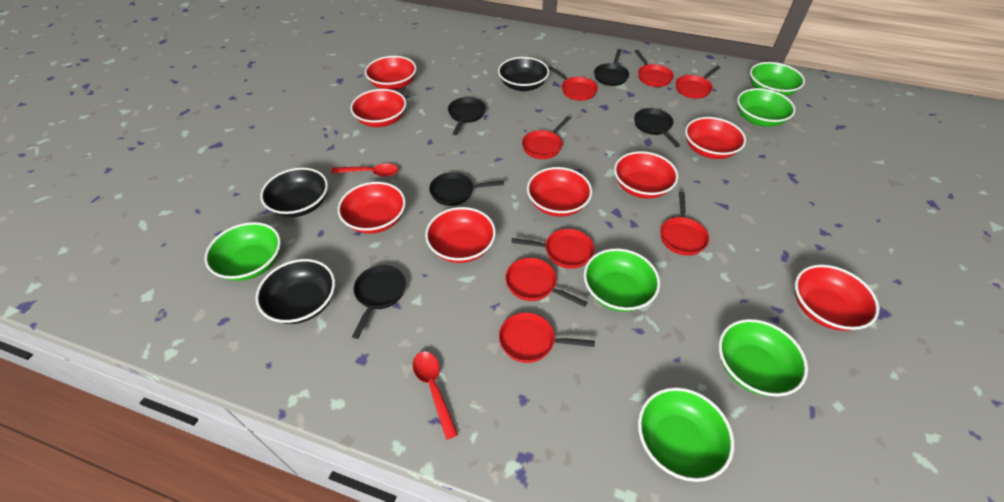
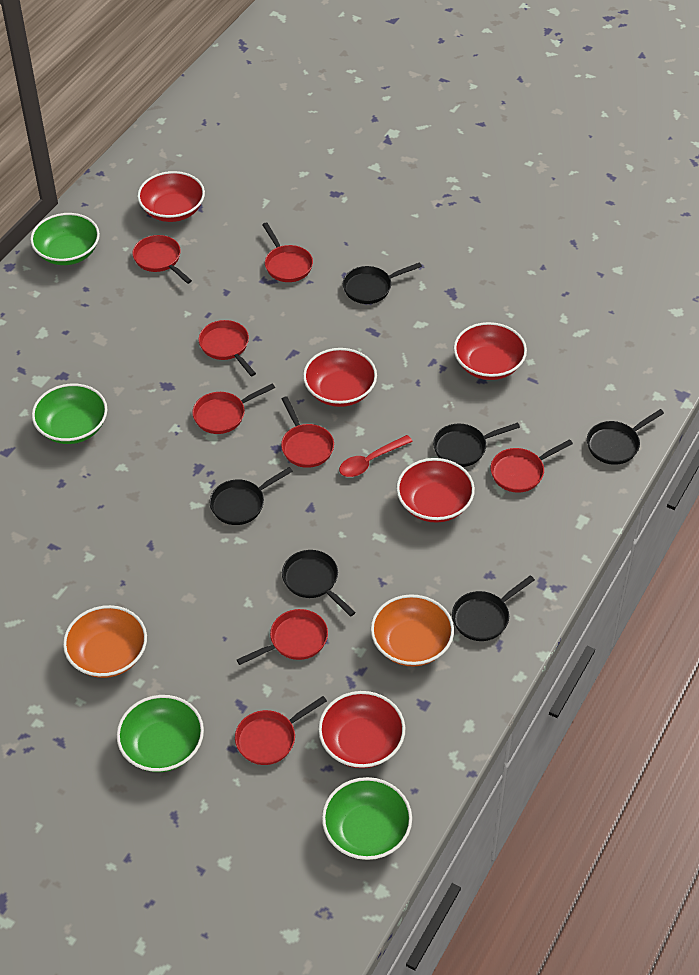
black bowl: [256,259,335,324] [260,168,328,217] [498,57,549,91] = 3 -> none = 0
black pan: [352,265,406,339] [429,172,504,206] [448,97,486,135] [594,49,629,86] [634,108,680,148] = 5 -> [210,467,293,525] [282,550,356,617] [343,262,422,304] [433,422,520,467] [452,575,535,641] [587,409,664,465] = 6
green bowl: [205,222,281,281] [584,248,660,312] [638,387,734,482] [719,319,808,396] [737,88,796,127] [750,62,805,96] = 6 -> [30,213,100,265] [32,383,107,444] [116,695,204,772] [322,777,412,860] = 4
orange bowl: none = 0 -> [63,605,147,678] [371,594,454,667] = 2
red bowl: [338,182,406,234] [350,89,407,127] [365,56,417,90] [425,207,496,263] [527,167,592,217] [614,151,678,199] [685,117,746,159] [795,264,879,331] = 8 -> [137,171,205,222] [303,348,377,407] [318,691,405,768] [396,458,475,523] [454,322,527,380] = 5
red spoon: [331,163,398,177] [413,351,458,440] = 2 -> [339,435,413,477] = 1

